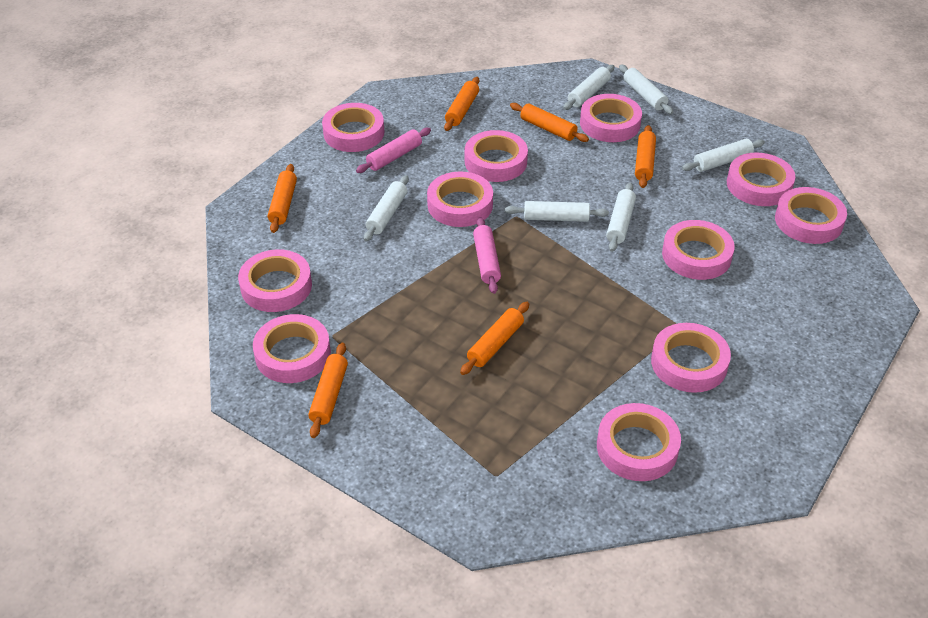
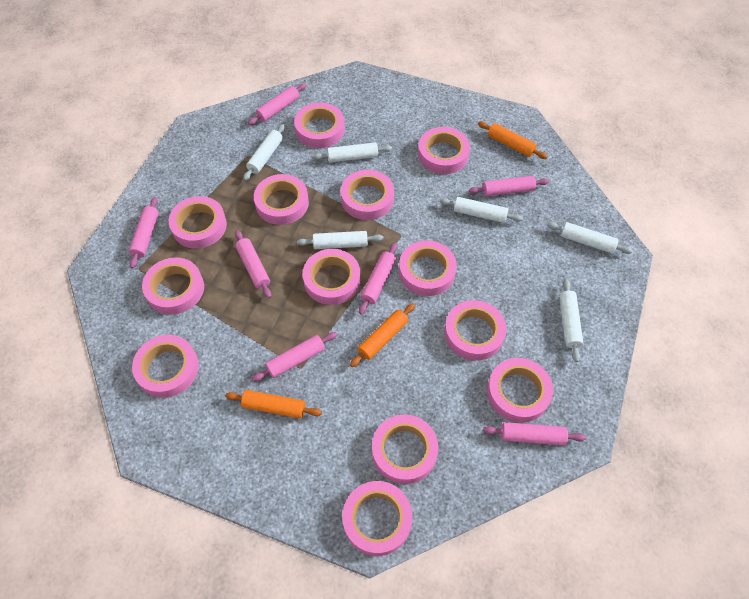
orange rolling pin: [268,164,297,233] [308,343,348,438] [444,77,479,131] [460,302,529,375] [510,103,589,142] [635,125,656,188] = 6 -> [225,390,322,419] [350,303,415,367] [478,121,547,159] = 3
pink rolling pin: [356,128,431,173] [473,217,501,294] = 2 -> [129,197,159,268] [235,230,271,298] [248,83,306,125] [252,332,337,381] [359,243,397,315] [469,176,549,197] [483,422,586,446] = 7
pink tape: [238,249,312,312] [253,314,331,383] [322,103,384,152] [427,171,493,227] [465,130,528,182] [580,94,642,142] [597,403,681,481] [651,323,731,393] [662,220,735,280] [727,152,795,206] [775,187,847,244] = 11 -> [132,335,199,398] [142,257,204,314] [169,196,227,249] [254,174,309,225] [294,103,345,148] [303,249,361,305] [341,170,394,220] [342,481,413,556] [372,414,438,484] [399,240,457,296] [418,127,470,174] [444,300,506,360] [487,358,553,423] = 13

